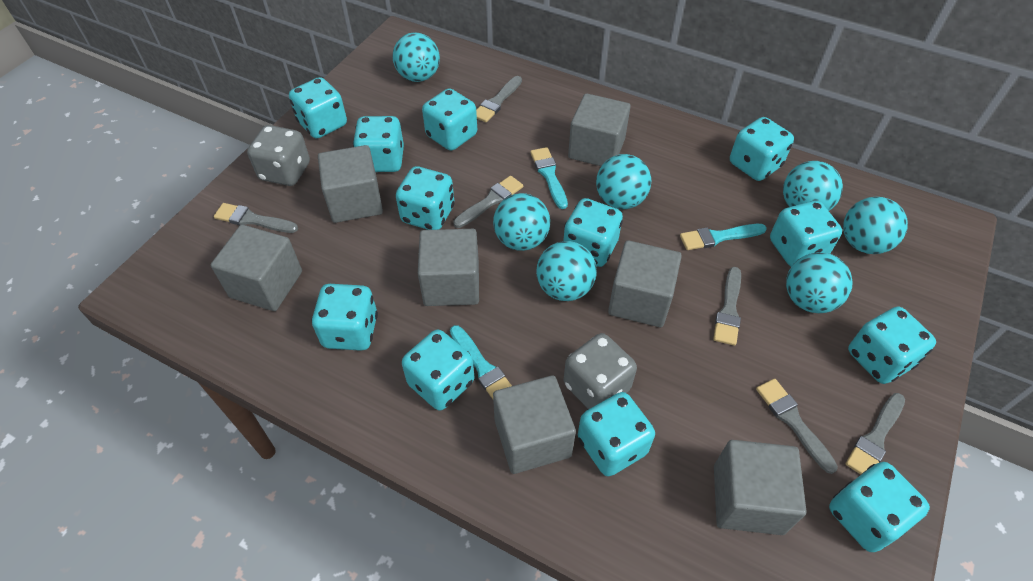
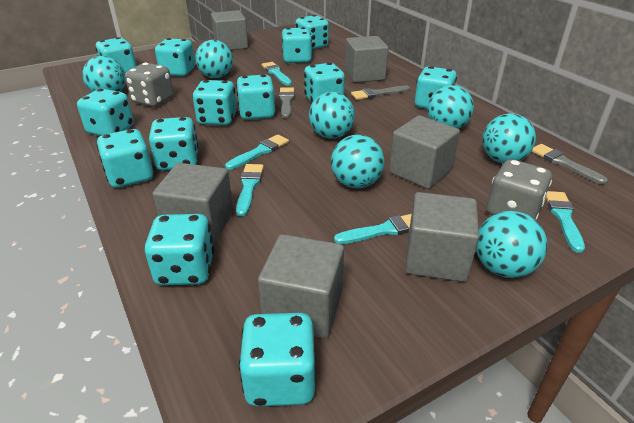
grey brush: [214,203,298,233] [453,176,523,228] [476,76,522,122] [713,267,741,346] [756,379,838,474] [846,393,905,474] = 6 -> [279,87,295,118] [351,85,410,100] [531,144,608,185] = 3
grey cube: [211,225,302,311] [318,145,383,223] [418,229,479,306] [493,375,576,474] [568,93,631,166] [608,240,682,327] [714,440,806,535] = 7 -> [152,163,233,244] [211,10,248,50] [258,234,344,339] [345,36,389,83] [389,115,460,189] [405,192,479,282] = 6
turquoise brush: [450,325,512,399] [530,147,568,209] [680,224,767,250] = 3 -> [225,135,289,170] [236,164,264,216] [262,62,292,86] [334,214,412,244] [546,191,585,253] = 5
turquoise dice: [289,77,347,138] [311,284,378,351] [353,116,404,172] [396,166,454,230] [402,330,475,411] [422,88,477,151] [563,198,623,267] [578,392,655,477] [730,117,794,181] [770,200,842,267] [829,462,930,552] [848,307,936,384] = 12 -> [77,89,134,136] [95,37,136,73] [97,129,153,188] [145,214,214,285] [149,117,199,171] [155,38,195,76] [192,80,237,125] [236,74,275,120] [239,313,316,407] [282,27,312,63] [295,15,329,49] [304,63,345,103] [415,66,457,109] = 13

